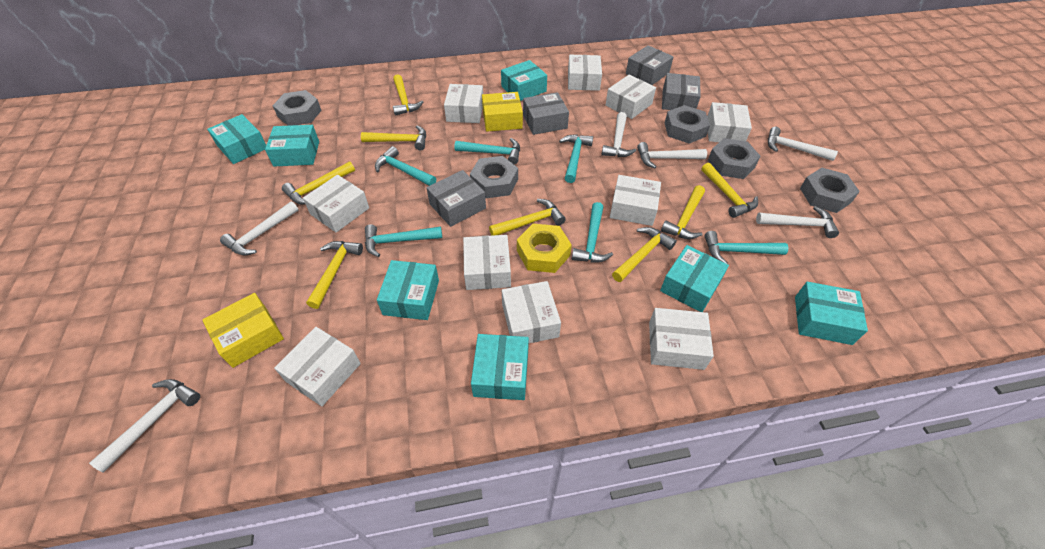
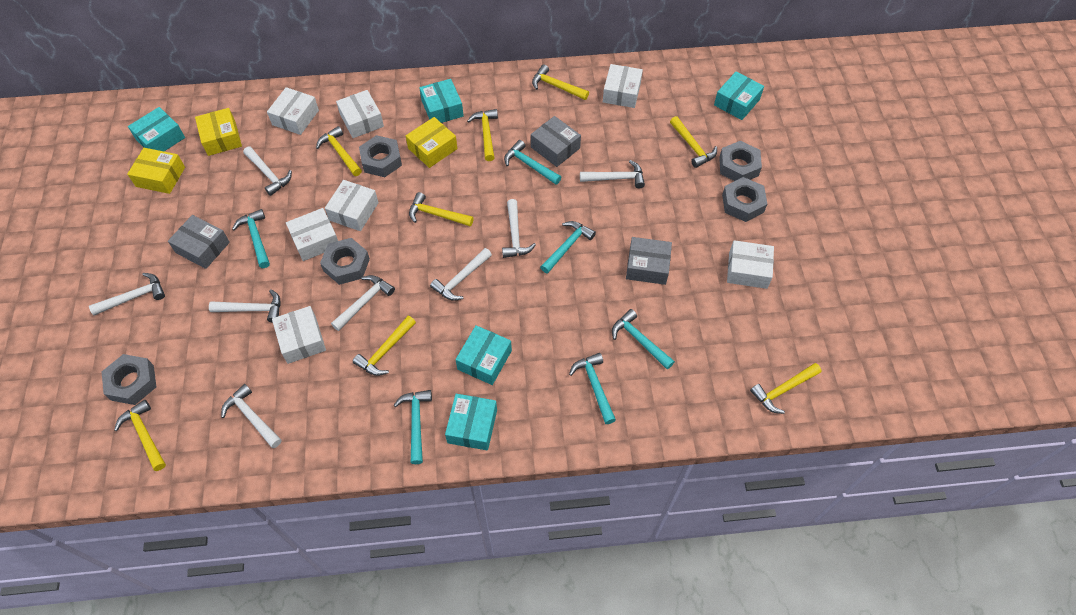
grey box: [426,170,486,227] [523,92,569,135] [626,45,674,85] [662,73,701,110] = 4 -> [168,215,230,269] [531,116,581,167] [626,237,672,285] = 3
turquoise box: [207,114,266,164] [265,125,319,166] [377,260,439,320] [471,334,529,400] [501,60,547,101] [660,245,729,312] [795,282,868,345] = 7 -> [128,107,185,151] [419,79,464,123] [445,394,497,451] [455,325,512,385] [714,72,764,120] = 5
white box: [274,327,361,406] [303,175,369,232] [444,84,483,123] [463,235,511,290] [502,281,561,343] [568,55,602,91] [606,75,656,119] [610,175,661,226] [649,308,714,370] [707,102,752,142] = 10 -> [267,87,319,135] [272,306,326,364] [286,208,338,261] [325,180,378,231] [336,90,384,138] [603,64,643,108] [727,240,774,289] = 7
white hammer: [89,379,200,473] [220,201,299,256] [601,112,636,157] [637,142,707,168] [756,206,839,238] [768,127,838,161] = 6 -> [89,273,165,316] [209,289,280,323] [221,384,282,448] [243,147,292,196] [331,275,395,331] [430,248,492,301] [502,199,536,258] [580,160,645,188] = 8
yellow box: [202,293,284,368] [482,92,523,132] = 2 -> [127,148,185,194] [195,108,242,156] [406,117,457,168] = 3
yellow nut: [517,224,572,273] = 1 -> none = 0

